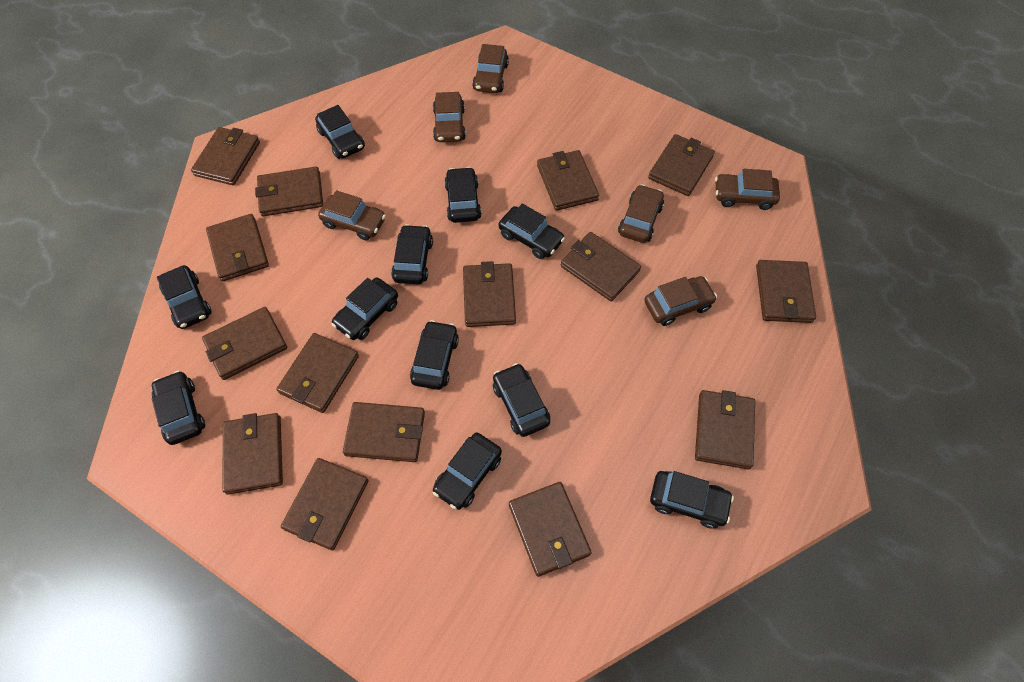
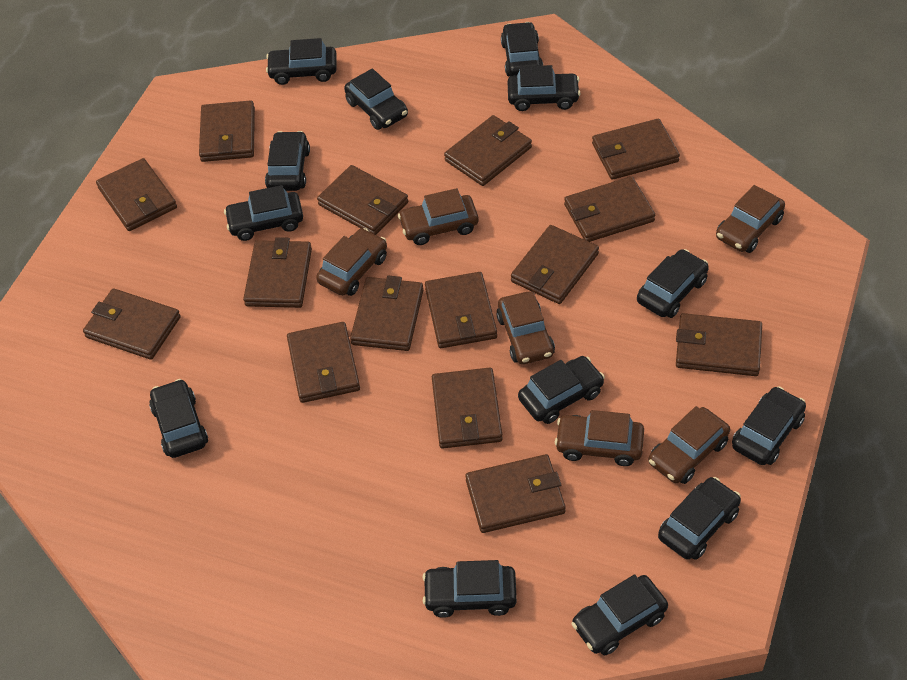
black car: [152,371,205,445] [157,265,212,329] [315,105,365,159] [331,278,398,340] [391,224,433,284] [410,320,459,390] [433,433,502,510] [444,167,482,223] [493,363,550,437] [499,203,565,259] [650,471,734,529] = 11 -> [149,379,208,458] [224,185,303,241] [265,131,310,191] [266,38,337,85] [344,68,408,130] [423,560,517,618] [501,22,543,76] [508,65,581,111] [518,356,605,424] [572,574,668,655] [637,249,709,318] [658,477,741,560] [732,386,806,465] = 13

